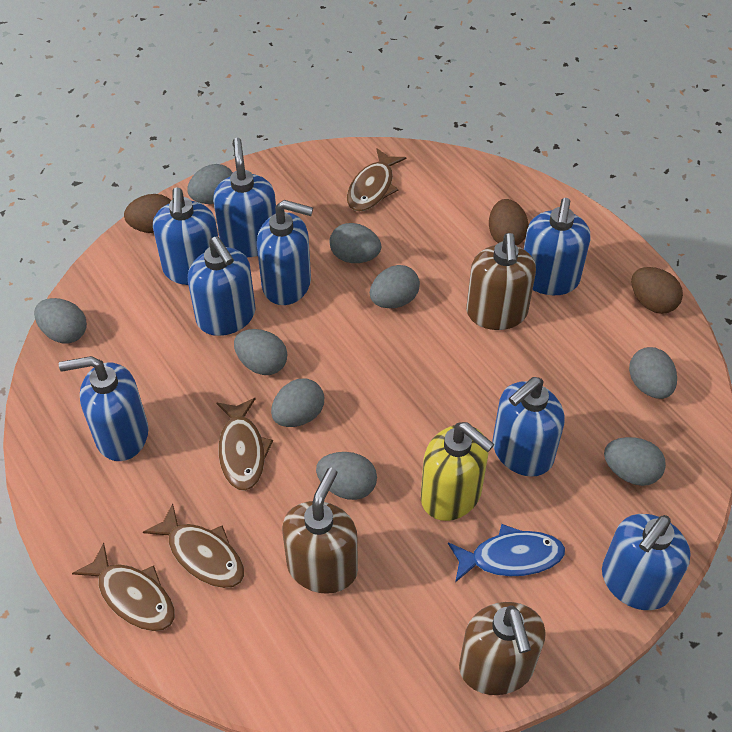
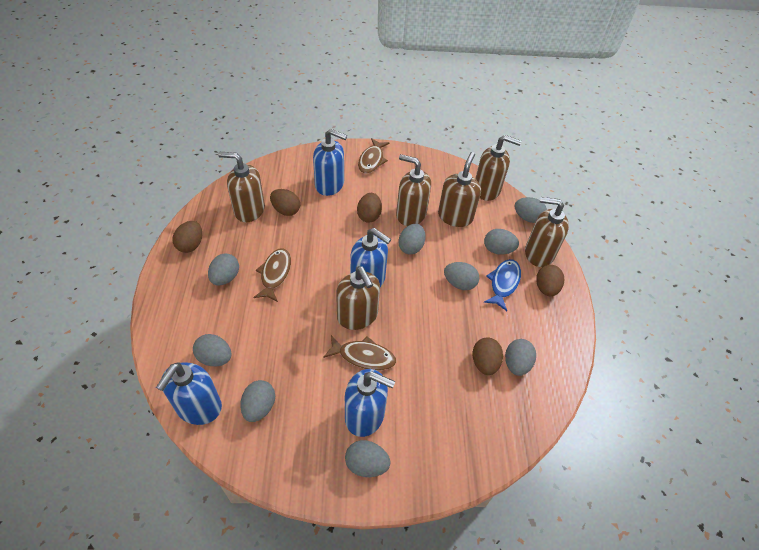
blue soap dispenser: [59,356,149,461] [153,187,218,285] [188,237,256,336] [213,138,276,257] [257,200,313,305] [492,377,565,477] [524,198,590,295] [602,514,691,610] = 8 -> [156,362,222,425] [313,129,347,196] [345,369,395,437] [350,228,391,287] = 4
brown egg: [124,194,172,233] [489,199,529,246] [631,267,683,314] = 3 -> [173,221,202,253] [270,189,300,216] [357,193,382,223] [473,337,503,375] [536,265,564,296] = 5
brown fish: [72,543,175,631] [143,503,244,588] [217,398,273,491] [347,148,406,211] = 4 -> [253,248,291,302] [323,335,396,370] [358,138,389,174] = 3
brown soap dispenser: [282,467,358,594] [459,602,546,695] [466,233,536,330] = 3 -> [218,152,265,222] [336,266,380,330] [396,154,431,226] [438,152,481,227] [475,135,522,201] [525,197,569,267] = 6
yellow soap dispenser: [421,422,494,521] = 1 -> none = 0

